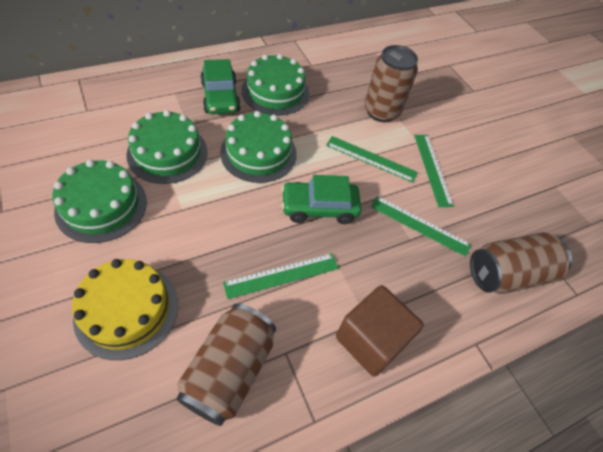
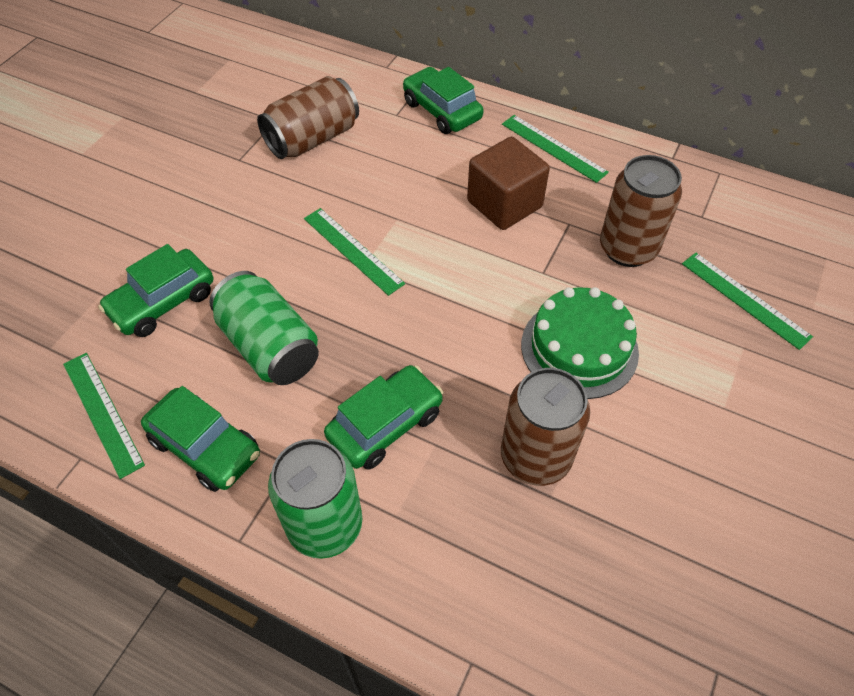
green cake: [52,160,147,243] [126,110,208,184] [220,111,297,183] [242,54,309,115] = 4 -> [521,287,639,399] = 1
green can: none = 0 -> [210,271,319,385] [268,439,362,559] = 2
green car: [201,59,241,114] [281,175,362,224] = 2 -> [98,244,213,337] [141,386,260,492] [324,365,443,470] [403,67,484,134] = 4
yellow cake: [72,259,178,360] = 1 -> none = 0

